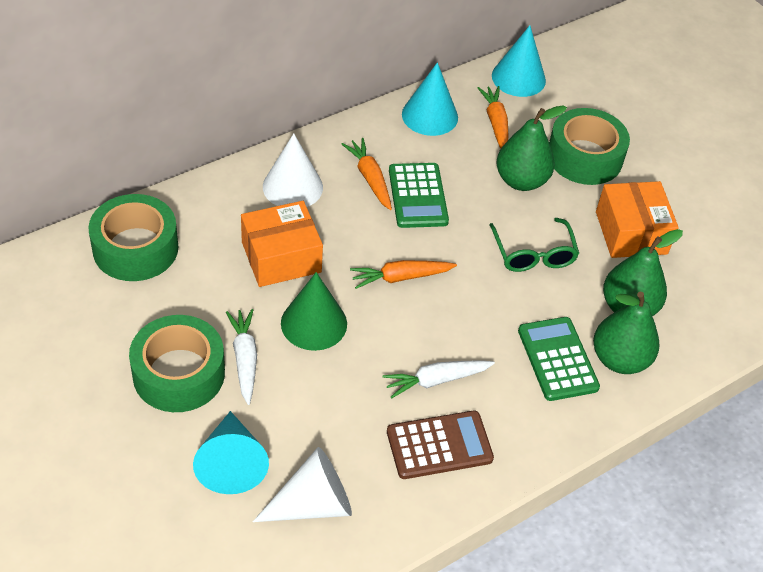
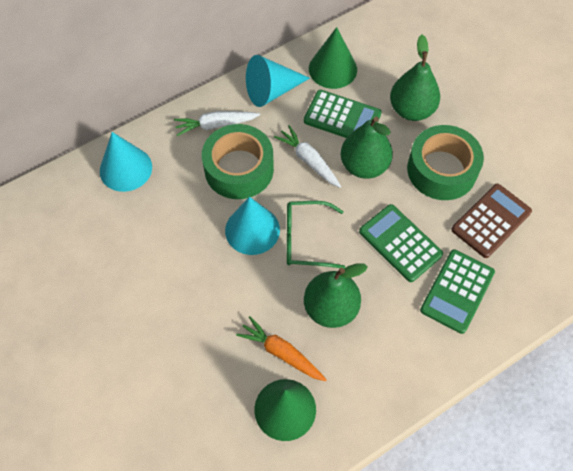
green calculator: [389,163,449,228] [518,317,600,401] = 2 -> [304,90,382,138] [359,204,443,282] [420,249,495,334] = 3
green cone: [281,272,347,351] = 1 -> [254,379,316,441] [309,27,357,89] = 2
green tape: [89,194,178,281] [129,315,225,412] [549,108,630,185] = 3 -> [202,124,274,199] [407,125,484,200] = 2
orange box: [241,201,323,287] [596,181,679,258] = 2 -> none = 0
orange carrot: [342,138,392,210] [350,260,457,289] [477,86,508,148] = 3 -> [236,316,327,381] = 1
white cone: [253,447,352,522] [263,133,323,207] = 2 -> none = 0

